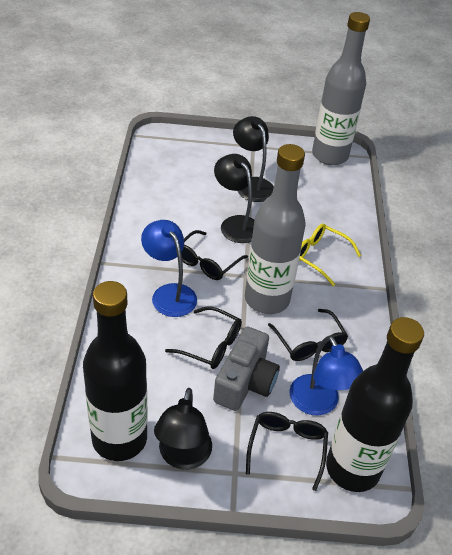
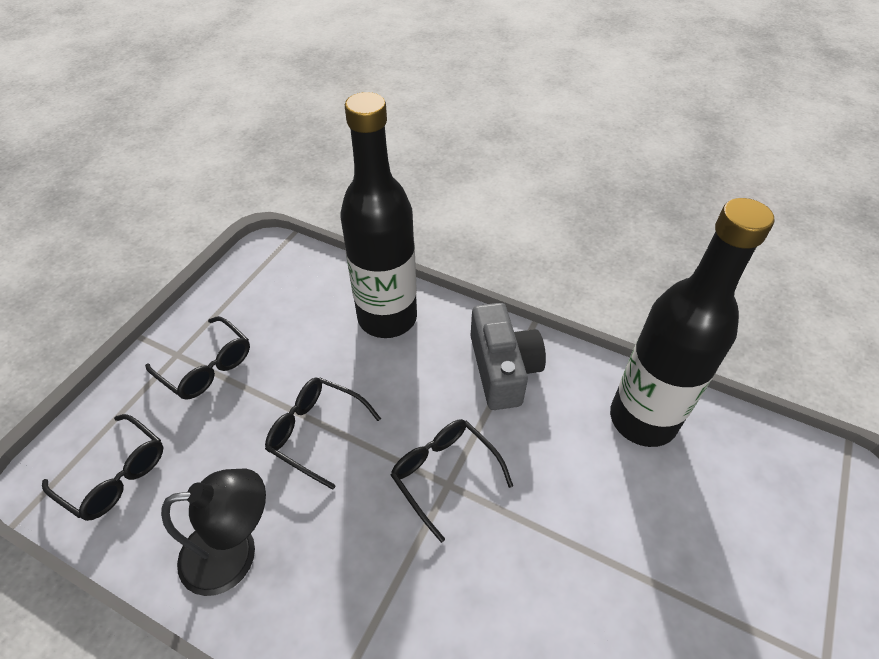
black lamp: [154,388,212,470] [214,154,254,243] [233,116,274,202] = 3 -> [161,468,266,596] = 1
blue lamp: [141,220,197,317] [289,336,363,416] = 2 -> none = 0
grey bottle: [245,144,306,314] [312,12,370,165] = 2 -> none = 0
yellow glasses: [299,224,361,286] = 1 -> none = 0

